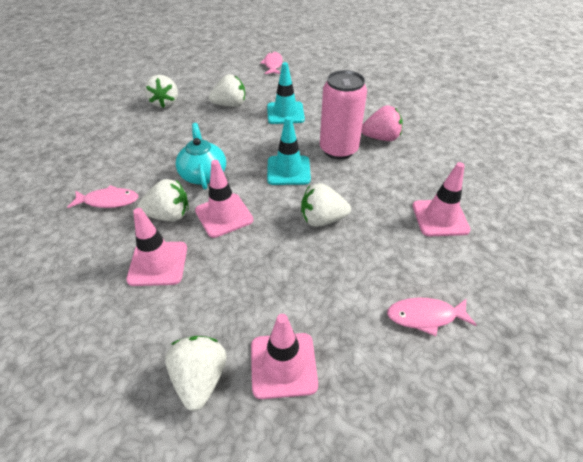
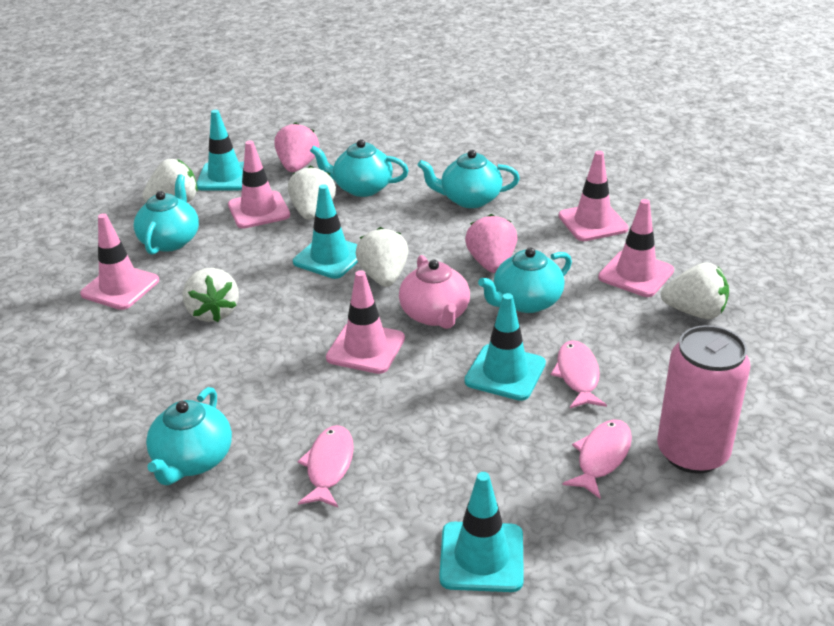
pink strawberry: [361,105,403,141] = 1 -> [275,122,319,172] [465,214,518,273] = 2
pink teapot: none = 0 -> [399,255,470,329] = 1
pink traffic cone: [126,208,187,286] [195,160,254,238] [251,314,318,399] [412,162,471,236] = 4 -> [80,213,159,310] [228,140,290,229] [326,270,405,374] [558,151,629,241] [598,199,674,297] = 5
turquoise teapot: [176,123,226,190] = 1 -> [133,174,199,255] [146,387,232,485] [310,139,409,197] [418,150,520,208] [478,247,572,313] = 5
turquoise traffic cone: [267,62,305,124] [267,116,311,185] = 2 -> [197,109,244,190] [293,184,358,279] [439,472,524,592] [464,293,546,401] = 4

